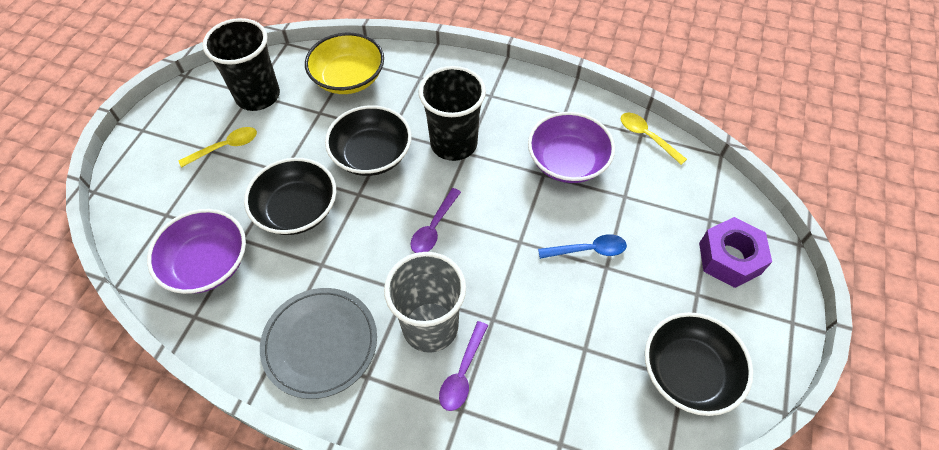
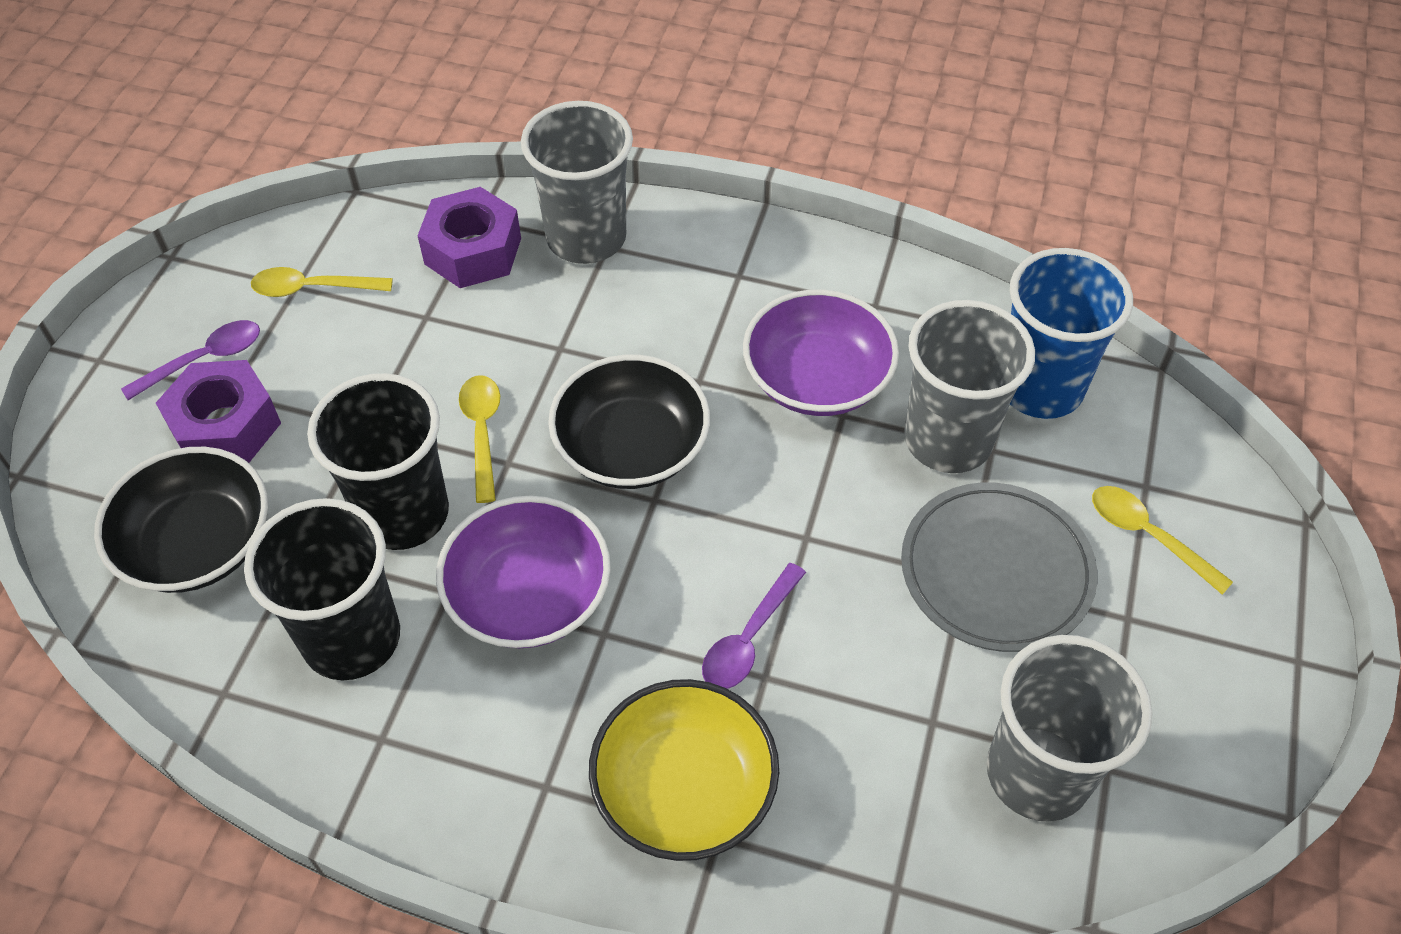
black bowl: [244,158,336,235] [325,105,412,176] [645,312,753,416] = 3 -> [94,447,268,593] [548,355,710,489] = 2
blue cup: none = 0 -> [1010,248,1133,419] = 1
blue spoon: [538,234,627,259] = 1 -> none = 0
grey cup: [384,252,466,353] = 1 -> [521,101,633,264] [904,300,1035,473] [987,635,1152,822] = 3
purple nut: [699,217,772,288] = 1 -> [156,360,281,463] [417,187,521,288] = 2
yellow spoon: [178,127,257,167] [621,113,687,165] = 2 -> [251,267,393,297] [459,375,500,503] [1092,486,1233,595] = 3

